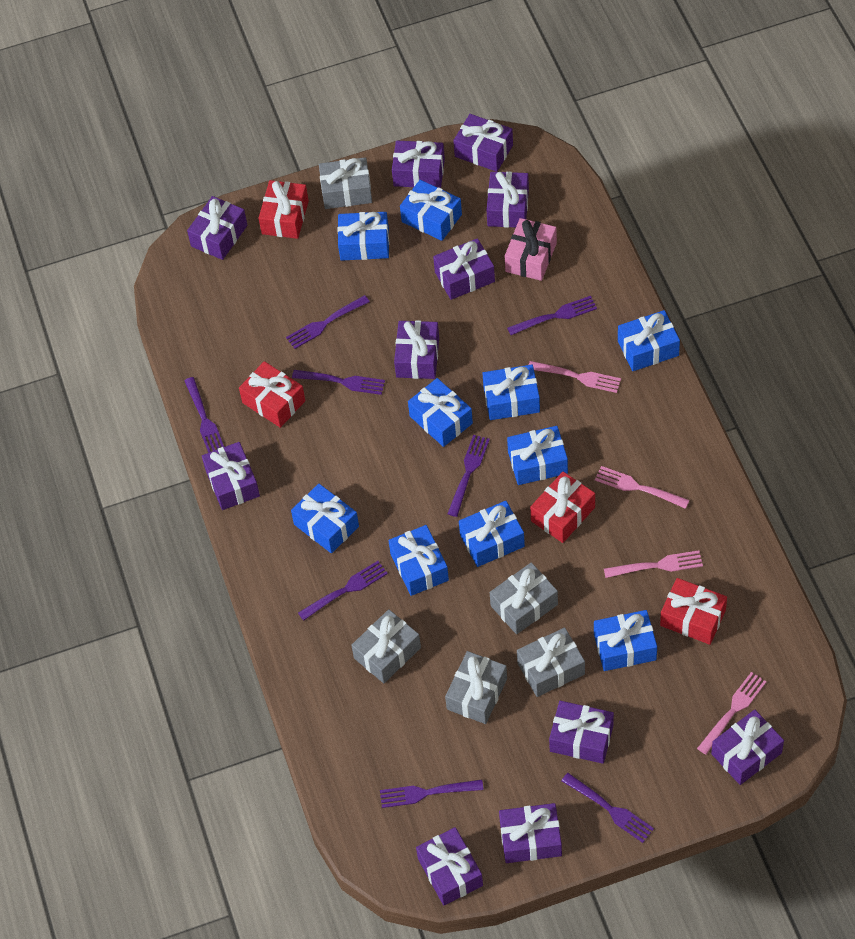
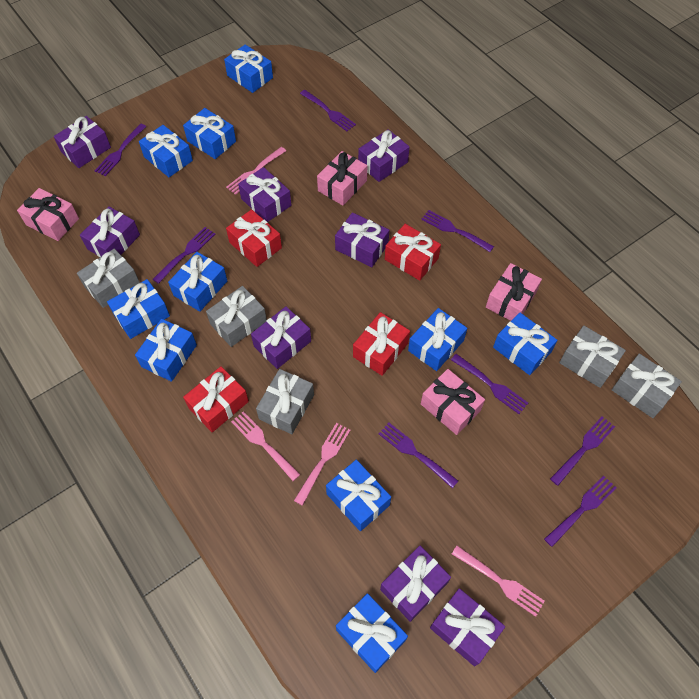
pink gift: [505,218,557,281] = 1 -> [17,188,79,241] [317,151,367,206] [421,369,485,435] [486,263,542,321] = 4
purple gift: [187,196,247,260] [202,442,260,510] [392,141,445,188] [394,320,439,379] [416,827,483,906] [433,238,495,300] [453,114,513,172] [486,172,529,228] [499,803,562,863] [549,701,614,764] [711,710,784,785] = 11 -> [54,116,111,168] [80,206,140,257] [238,167,291,222] [251,306,311,369] [335,212,389,267] [358,129,410,182] [380,546,451,622] [430,588,505,666] = 8

